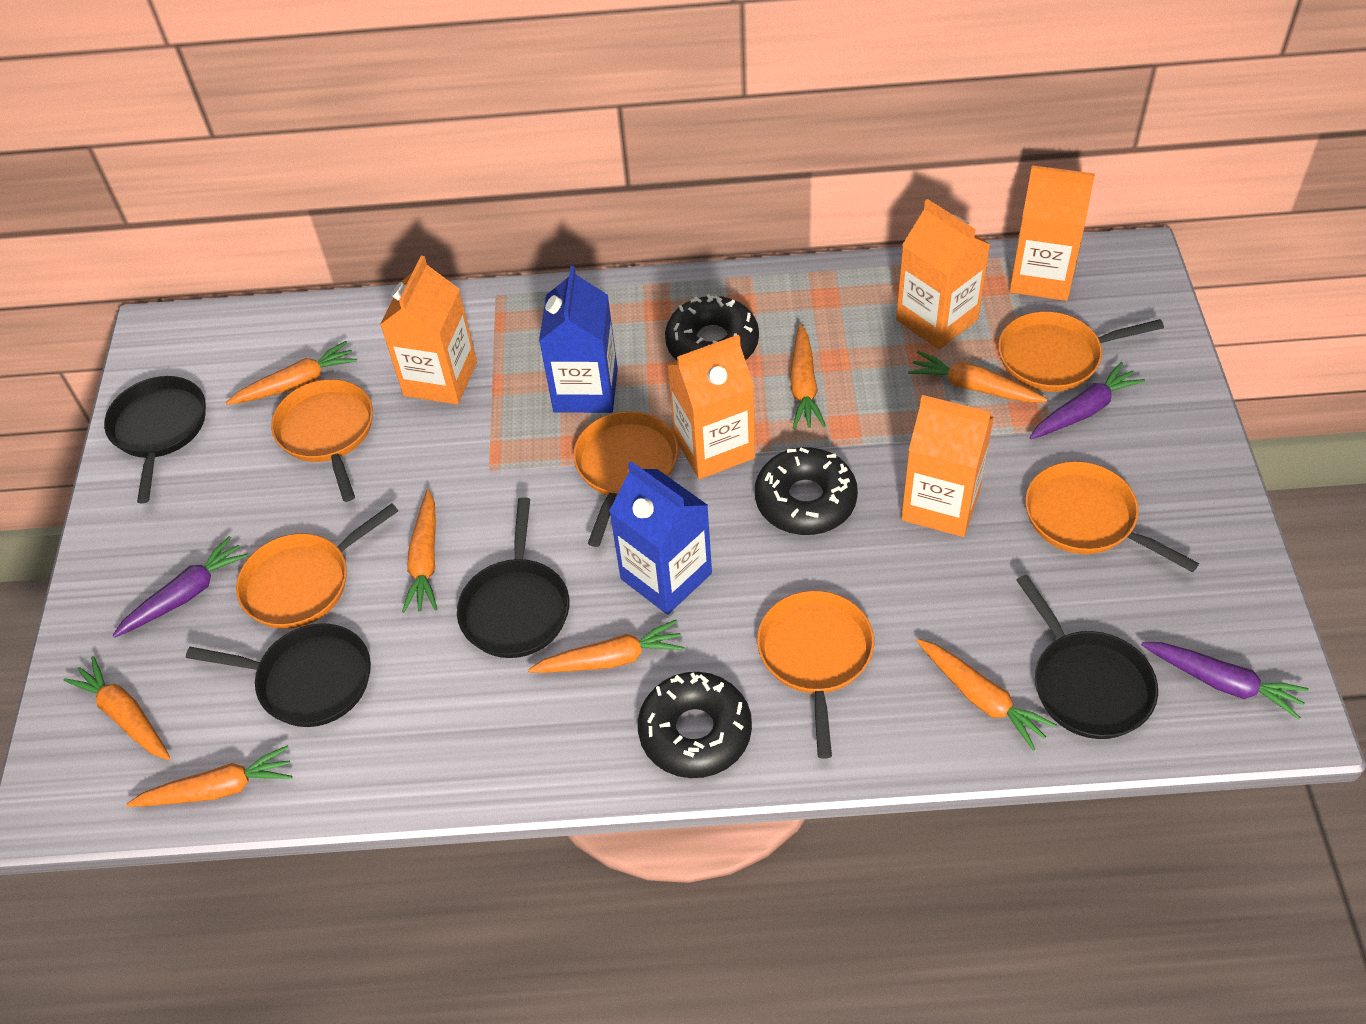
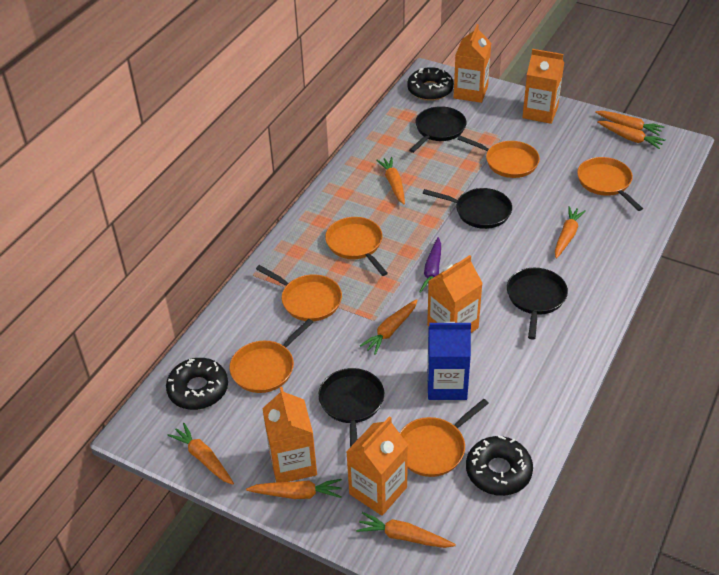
blue carton: [539,266,618,413] [609,461,712,614] = 2 -> [427,322,471,400] = 1
purple carrot: [112,536,248,638] [1029,362,1145,439] [1141,642,1309,719] = 3 -> [420,237,441,293] = 1

